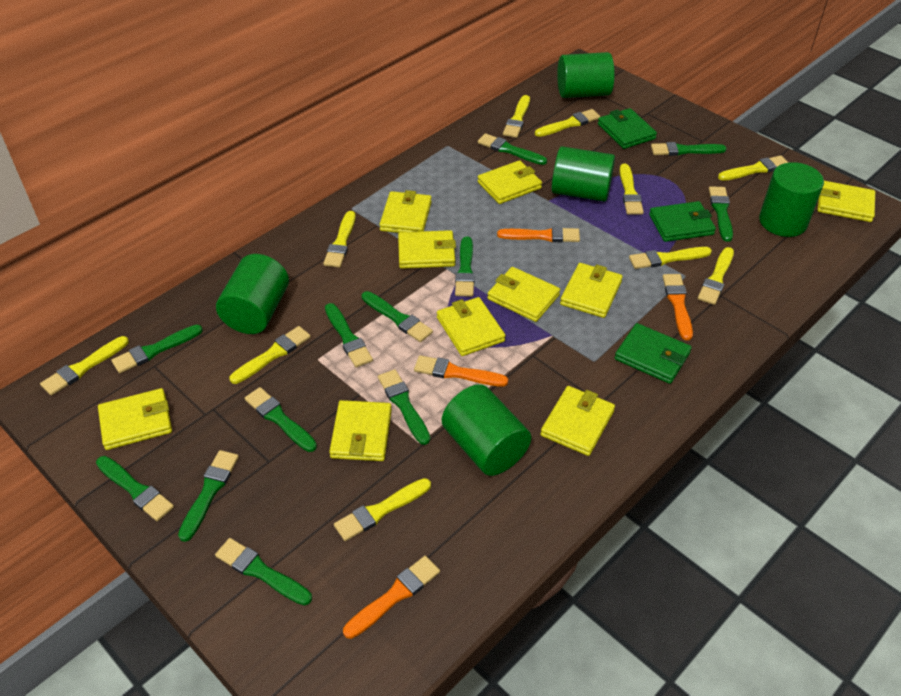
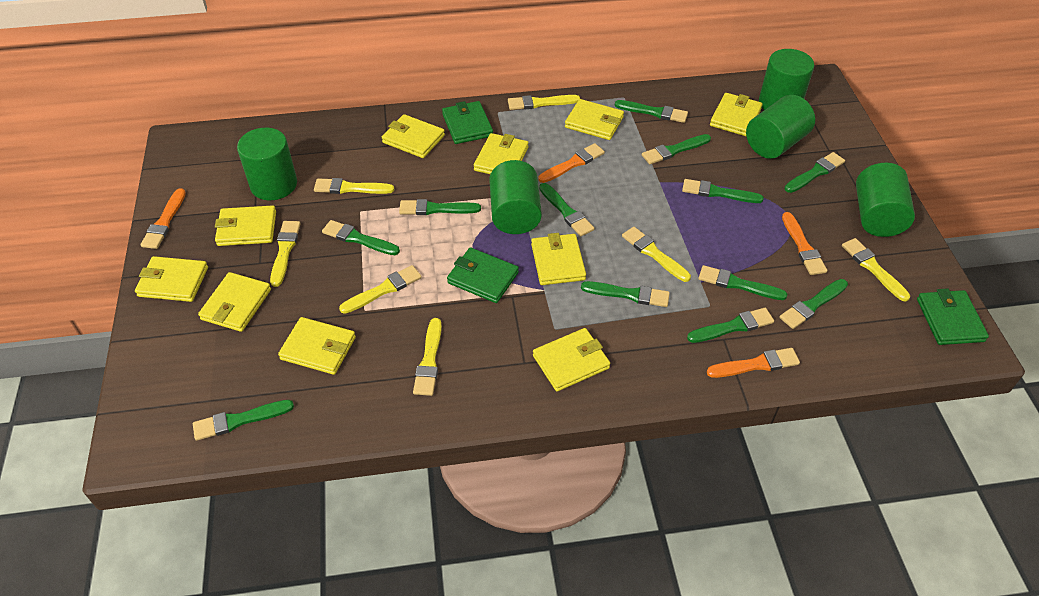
yellow brush: [40,336,129,396] [229,326,311,384] [323,211,356,268] [334,478,431,541] [503,95,530,138] [535,109,600,137] [619,164,644,215] [629,247,712,269] [698,247,734,305] [718,155,788,181] = 10 -> [270,221,301,287] [314,178,394,194] [339,265,422,314] [413,318,442,396] [508,95,580,110] [622,227,691,282] [842,238,910,302] = 7

